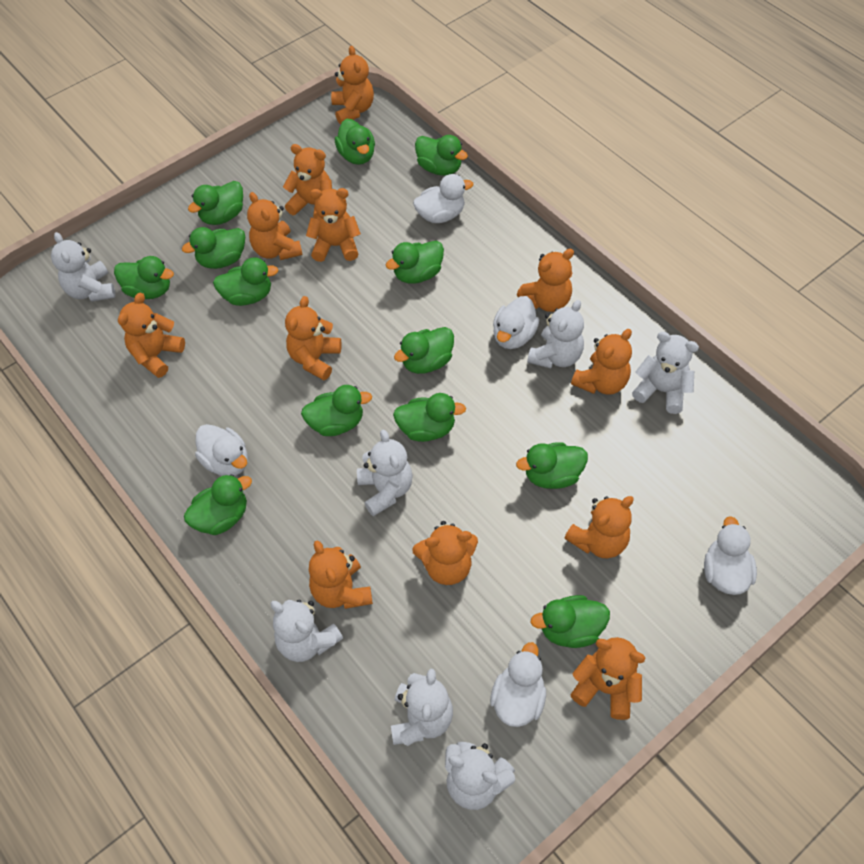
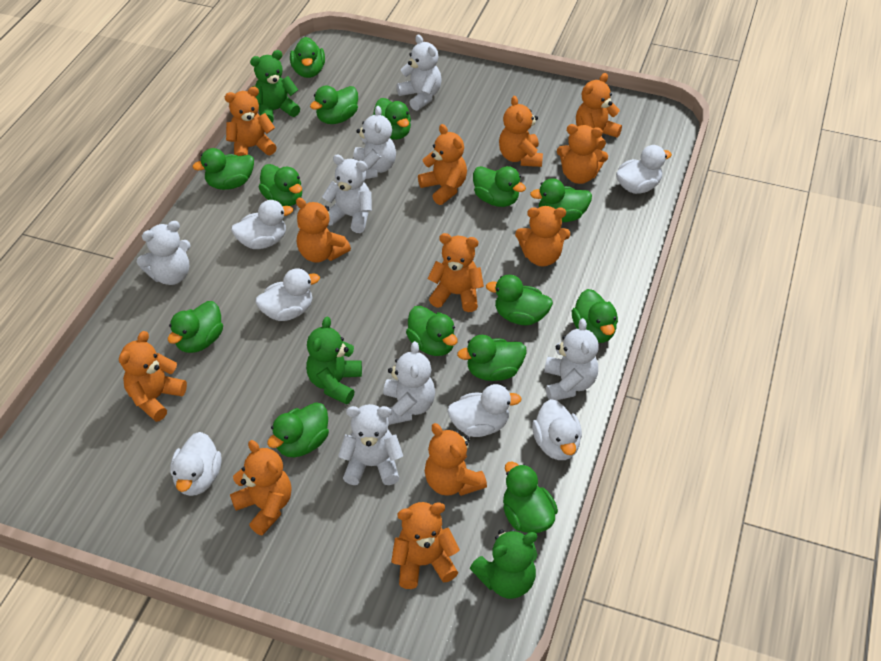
green duck: [114,256,174,299] [182,227,245,269] [184,474,252,535] [188,181,243,225] [213,257,278,306] [301,385,372,436] [335,119,375,165] [386,241,444,284] [393,393,466,442] [394,327,454,374] [415,135,468,176] [516,442,588,489] [531,595,610,648] = 13 -> [168,301,223,353] [192,148,254,190] [259,164,302,206] [267,402,329,457] [290,37,325,78] [310,85,358,124] [373,98,411,140] [406,306,457,356] [457,335,526,381] [473,166,526,207] [486,275,553,325] [503,461,558,533] [530,178,592,222] [572,289,618,343] = 14
green teddy bear: none = 0 -> [250,50,300,123] [306,317,362,405] [470,529,537,599] = 3
white duck: [195,424,248,476] [413,174,473,223] [490,642,546,727] [493,296,539,349] [704,516,757,595] = 5 -> [170,432,221,496] [231,200,293,249] [256,268,320,321] [447,384,522,437] [532,399,582,460] [616,145,672,194] = 6

